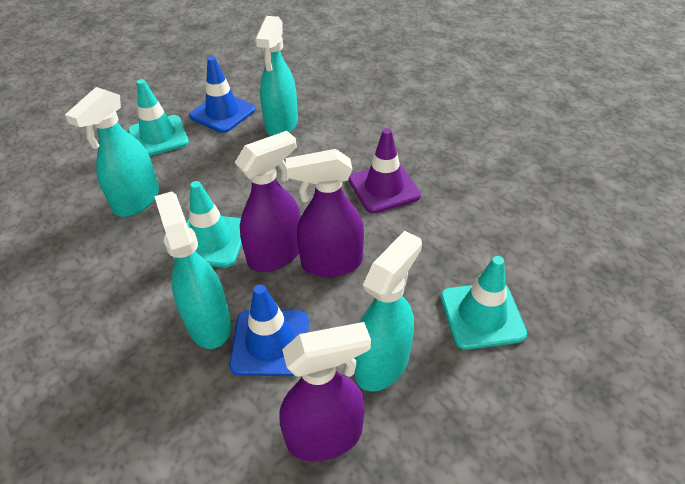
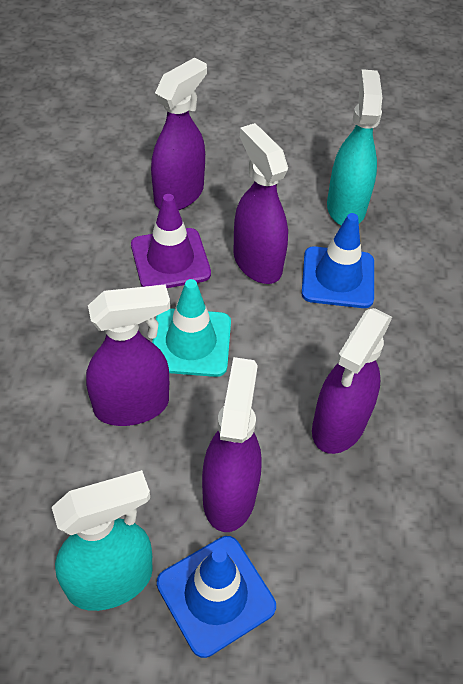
purple spray bottle: [235,131,301,272] [279,322,371,461] [286,149,364,277] = 3 -> [86,284,170,426] [151,57,207,210] [202,357,262,532] [233,123,288,284] [312,308,392,454] = 5
turquoise spray bottle: [65,87,159,217] [154,191,231,349] [255,16,298,136] [354,231,422,392] = 4 -> [52,470,153,611] [327,69,382,225] = 2
turquoise traffic cone: [128,79,189,156] [173,181,242,267] [441,256,527,350] = 3 -> [152,279,231,377] = 1

